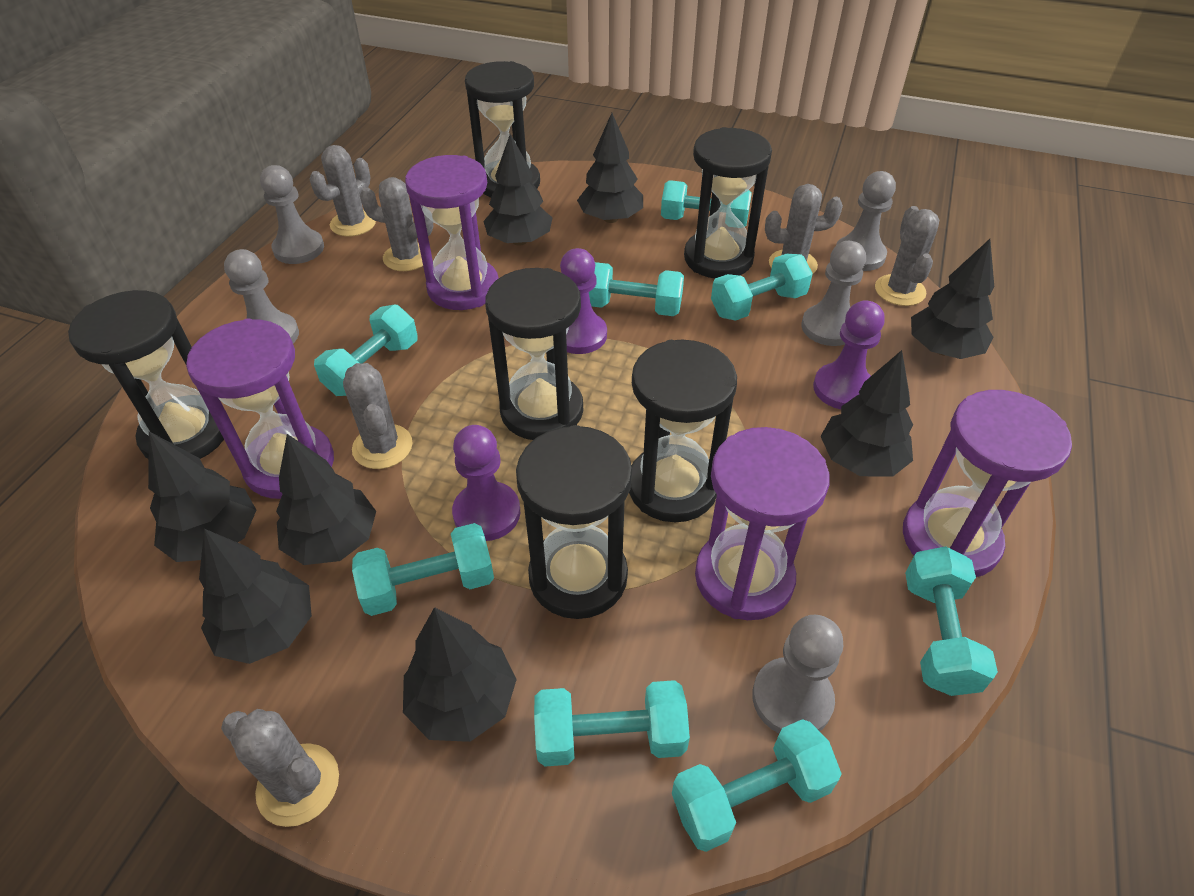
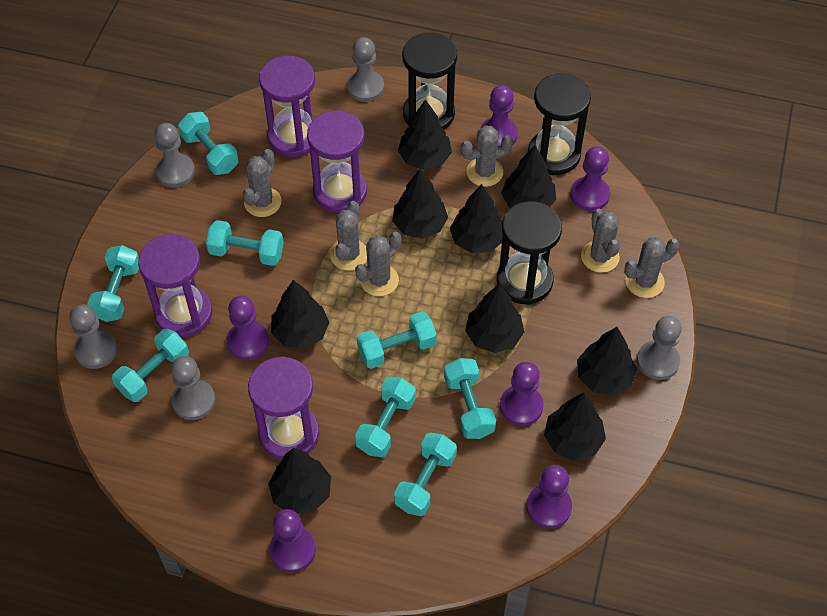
black hourglass: [68,290,224,459] [465,61,540,197] [485,268,583,440] [516,425,632,619] [629,340,737,522] [684,127,772,278] = 6 -> [402,32,457,130] [497,201,562,305] [528,73,591,175] = 3
black tree: [148,431,256,562] [199,529,312,664] [276,434,376,565] [403,607,517,742] [483,134,552,246] [577,113,643,223] [821,350,913,477] [911,239,994,359] = 8 -> [268,448,331,514] [271,280,329,349] [392,169,448,239] [398,99,452,170] [450,184,503,253] [465,284,524,353] [501,146,556,208] [544,393,606,461] [577,327,637,395] = 9
purple pawn: [452,425,520,541] [560,248,607,354] [813,300,885,409] = 3 -> [227,296,269,360] [269,509,316,572] [480,85,518,147] [500,362,543,426] [526,465,572,528] [570,146,610,211] = 6

